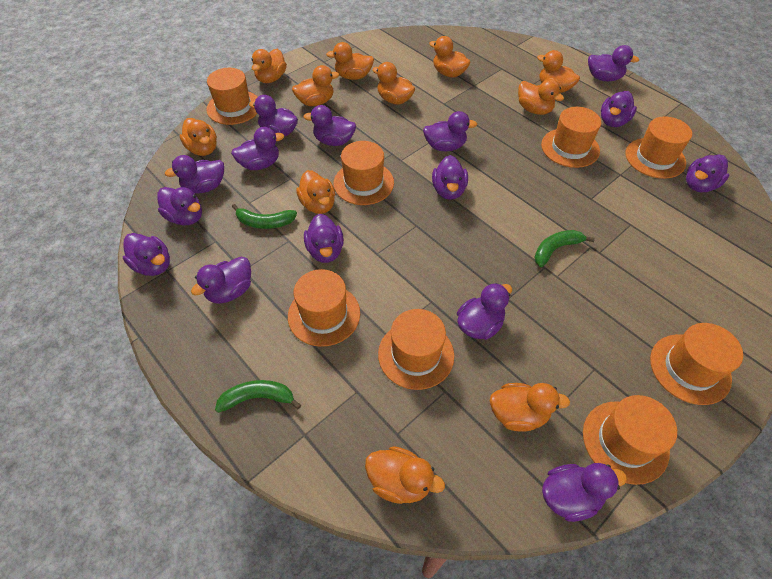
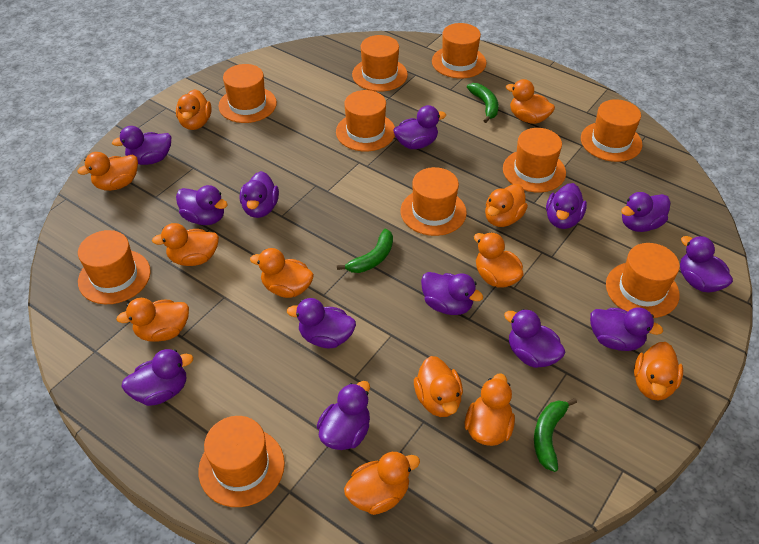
orange duck: [179,118,217,156] [251,49,287,83] [292,65,339,106] [296,170,335,214] [326,42,374,80] [365,446,445,504] [372,62,415,105] [429,36,471,78] [490,383,570,432] [518,79,564,115] [537,50,580,93] = 11 -> [77,152,138,191] [116,298,189,342] [152,223,219,266] [176,89,212,130] [250,248,314,298] [344,451,420,515] [414,356,463,417] [465,374,515,446] [474,232,524,288] [485,184,528,227] [506,79,555,124] [634,342,683,401] = 12
orange hat: [206,68,258,125] [288,269,360,347] [334,141,394,205] [378,309,454,390] [541,107,601,168] [583,395,677,485] [625,116,692,179] [650,323,743,405] = 8 -> [78,230,151,304] [198,416,285,507] [218,64,277,123] [336,90,395,151] [352,35,408,92] [401,167,467,236] [432,23,486,78] [503,128,566,192] [581,99,642,162] [606,243,680,318] = 10
purple duck: [123,233,170,276] [157,187,202,225] [165,155,224,194] [191,257,251,304] [231,127,284,170] [249,95,298,137] [303,105,356,146] [304,213,344,263] [423,111,477,151] [432,155,468,200] [457,283,512,340] [542,463,627,522] [588,45,639,81] [601,91,637,127] [686,155,729,192] = 15 -> [112,126,171,165] [121,349,193,406] [176,185,228,225] [240,171,279,218] [287,298,356,348] [317,381,370,450] [393,105,446,149] [421,272,483,315] [504,309,565,368] [546,183,587,229] [590,307,663,351] [621,192,670,232] [680,236,733,292] = 13

